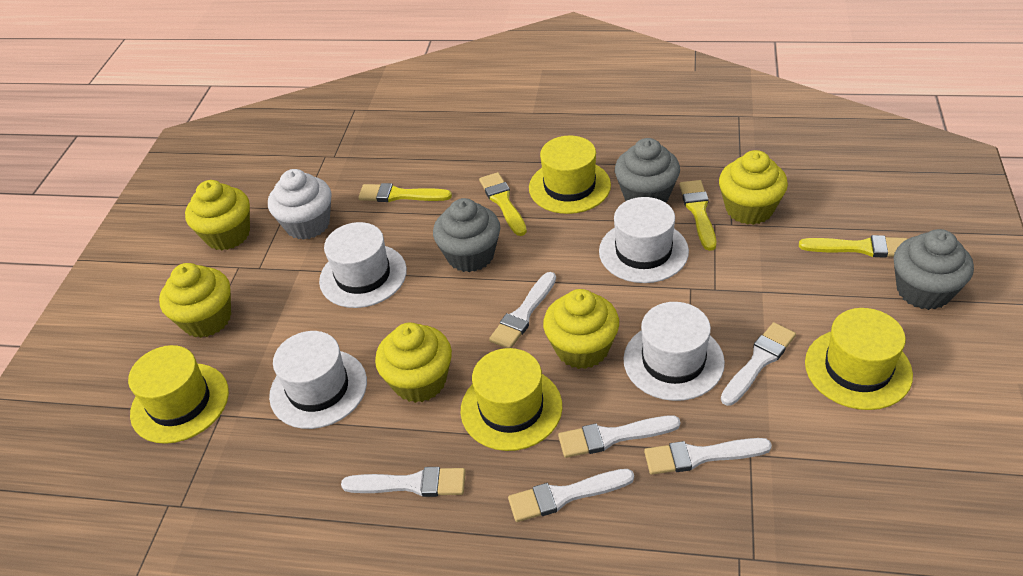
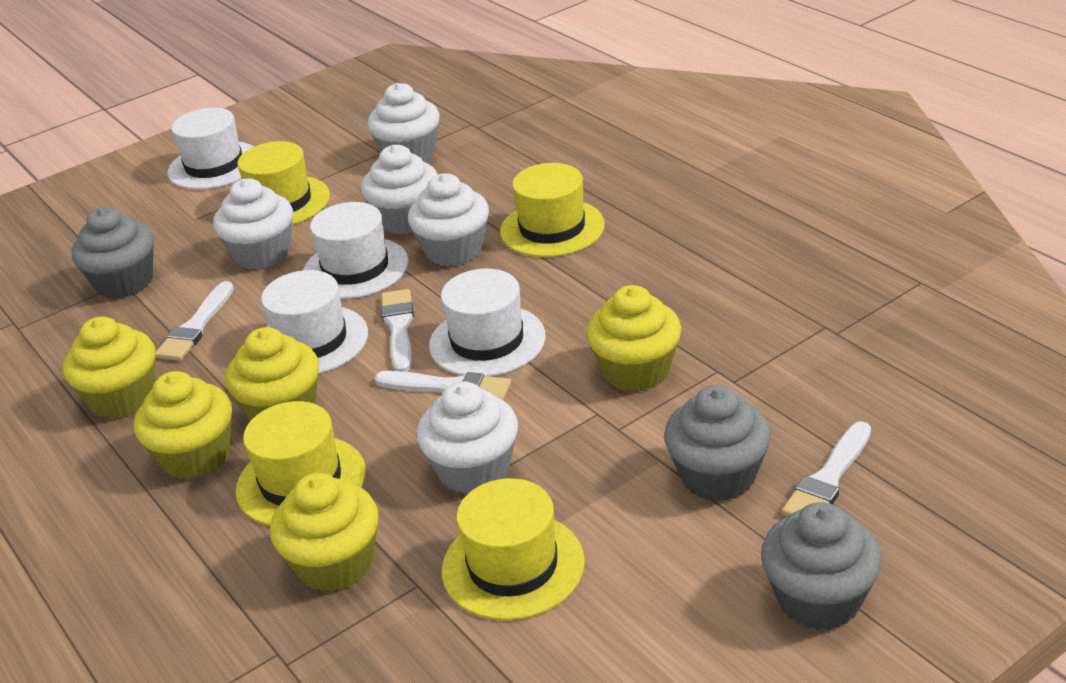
white brush: [341,467,466,497] [489,272,556,348] [508,469,634,522] [558,416,680,458] [644,438,772,475] [721,322,796,406] = 6 -> [156,281,234,361] [374,371,511,400] [381,289,414,372] [782,421,871,516] = 4
white cupcake: [268,169,331,240] = 1 -> [213,178,293,269] [361,145,438,234] [368,83,440,162] [408,173,489,267] [416,381,518,494] = 5
yellow brush: [358,183,452,202] [479,172,527,236] [679,180,716,251] [799,235,907,258] = 4 -> none = 0

